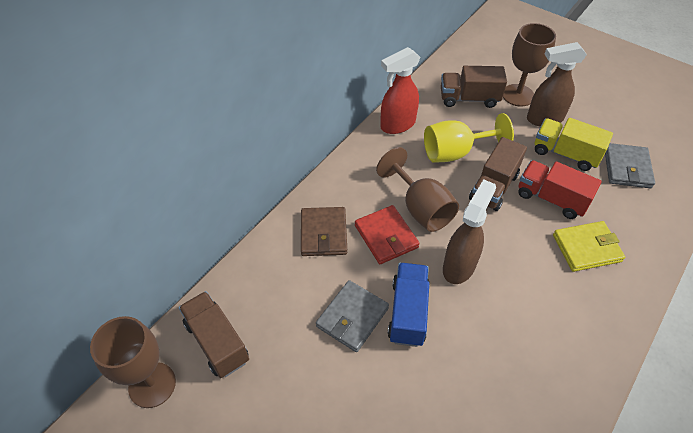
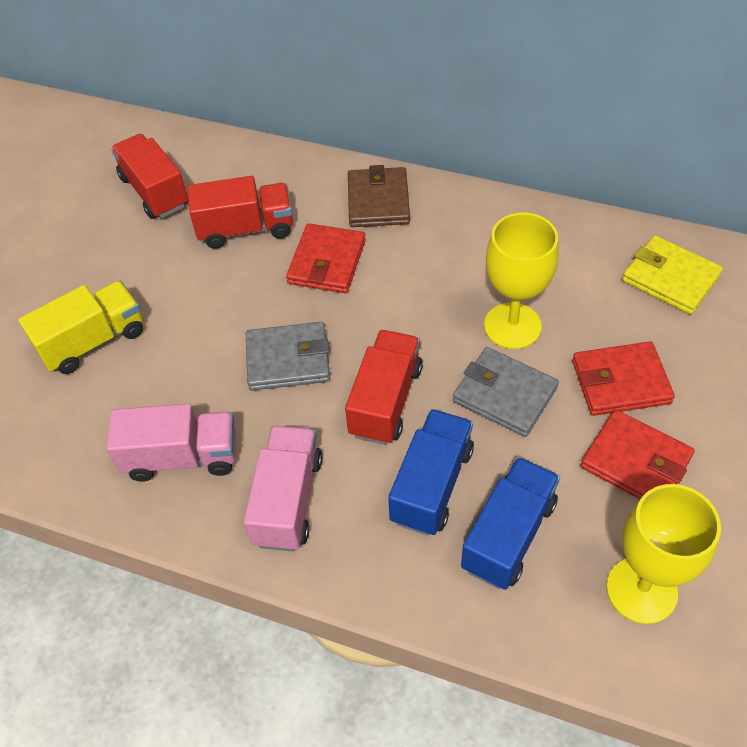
blue truck: [388,263,430,347] = 1 -> [388,409,474,536] [461,457,560,590] = 2
brown goblet: [90,316,176,408] [376,147,459,232] [503,23,556,107] = 3 -> none = 0
brown spray bottle: [443,179,496,284] [527,42,587,127] = 2 -> none = 0
brown truck: [179,291,249,378] [441,66,507,108] [469,137,527,211] = 3 -> none = 0
pink truck: none = 0 -> [107,404,236,482] [244,426,322,551] = 2
red spray bottle: [380,47,420,134] = 1 -> none = 0
red truck: [518,160,602,219] = 1 -> [111,134,188,219] [187,176,293,249] [345,330,423,445] = 3
red wallet: [355,205,420,264] = 1 -> [286,223,366,293] [572,341,675,416] [580,410,694,499] = 3
yellow goblet: [424,113,514,163] = 1 -> [484,213,559,349] [606,484,721,624] = 2

